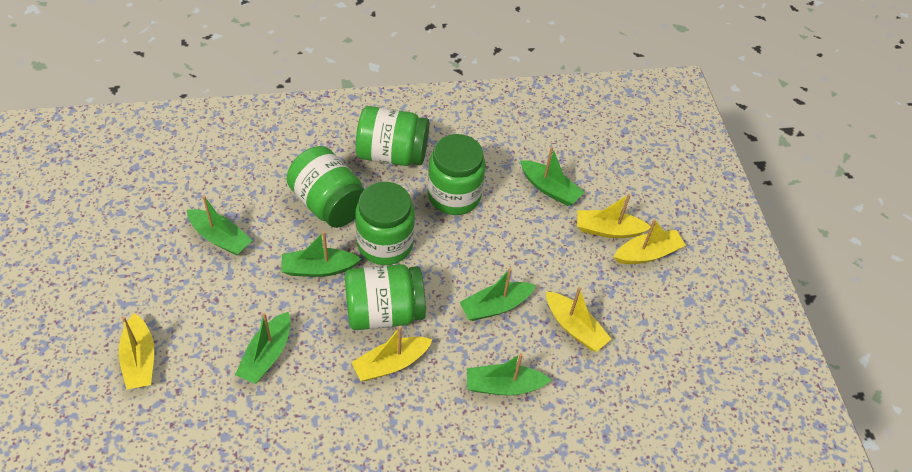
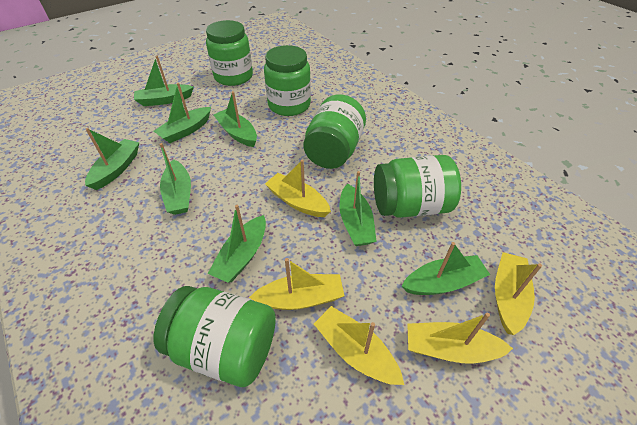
green boat: [187,195,252,255] [235,312,291,384] [282,231,361,277] [459,268,536,321] [467,353,551,396] [520,146,584,206] = 6 -> [85,128,139,190] [134,56,194,106] [154,83,211,143] [159,143,191,215] [208,205,266,283] [214,91,257,147] [339,171,377,246] [402,242,490,295] = 8

